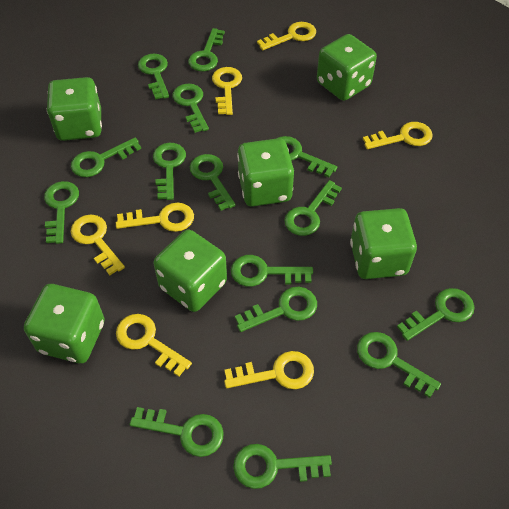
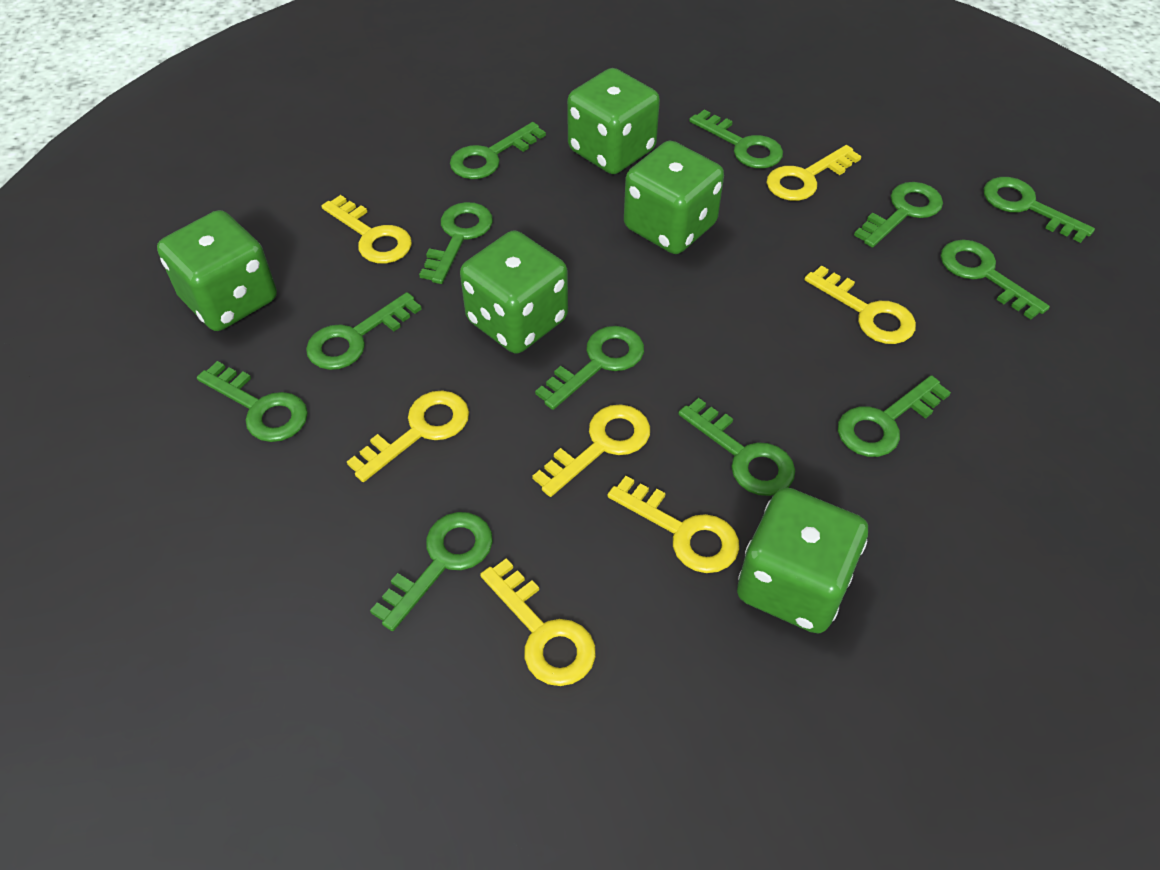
green dice: [24,284,105,363] [47,77,102,141] [153,230,227,312] [237,138,294,207] [317,34,377,101] [350,208,417,279] = 6 -> [157,210,277,331] [460,230,568,354] [567,68,660,174] [624,140,724,254] [737,487,868,633] = 5
green key: [44,181,79,244] [71,138,141,177] [130,407,224,457] [138,54,169,100] [153,143,186,200] [172,84,209,133] [188,28,225,71] [190,154,236,211] [231,255,313,287] [233,444,332,489] [235,287,317,332] [276,136,337,178] [284,180,342,236] [357,332,441,398] [397,288,474,341] = 15 -> [197,361,308,442] [306,292,422,370] [370,512,493,631] [419,202,493,284] [450,122,546,179] [535,326,644,410] [678,398,795,496] [689,109,783,169] [838,375,951,457] [854,182,943,248] [941,240,1050,319] [984,177,1095,243] = 12

